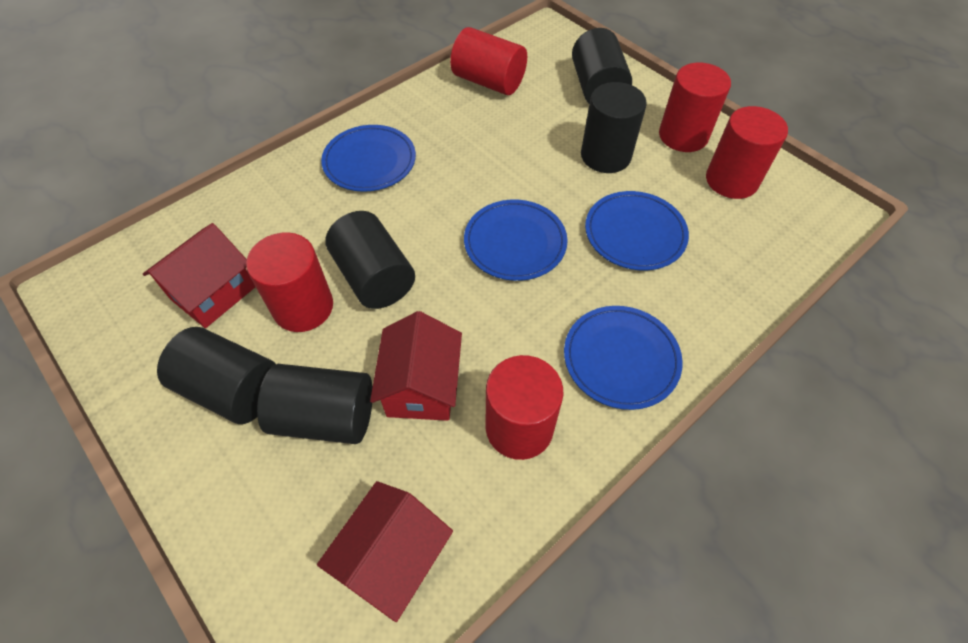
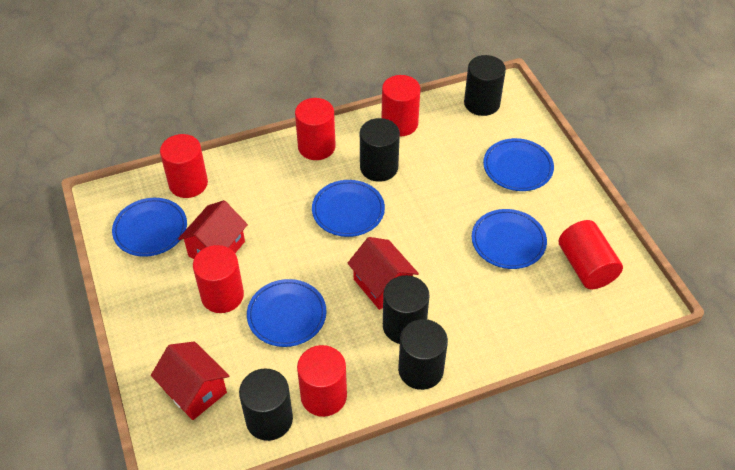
blue plate: [321,125,416,192] [464,200,568,281] [564,306,683,410] [585,191,689,270] = 4 -> [112,198,187,257] [247,279,327,347] [312,180,385,237] [472,209,547,269] [483,138,554,191] = 5
red cylinder: [246,232,333,332] [450,27,527,95] [486,355,563,460] [659,63,731,152] [706,106,788,199] = 5 -> [160,134,208,198] [193,245,244,313] [295,98,336,160] [297,345,347,417] [382,75,421,137] [559,220,623,289] = 6

